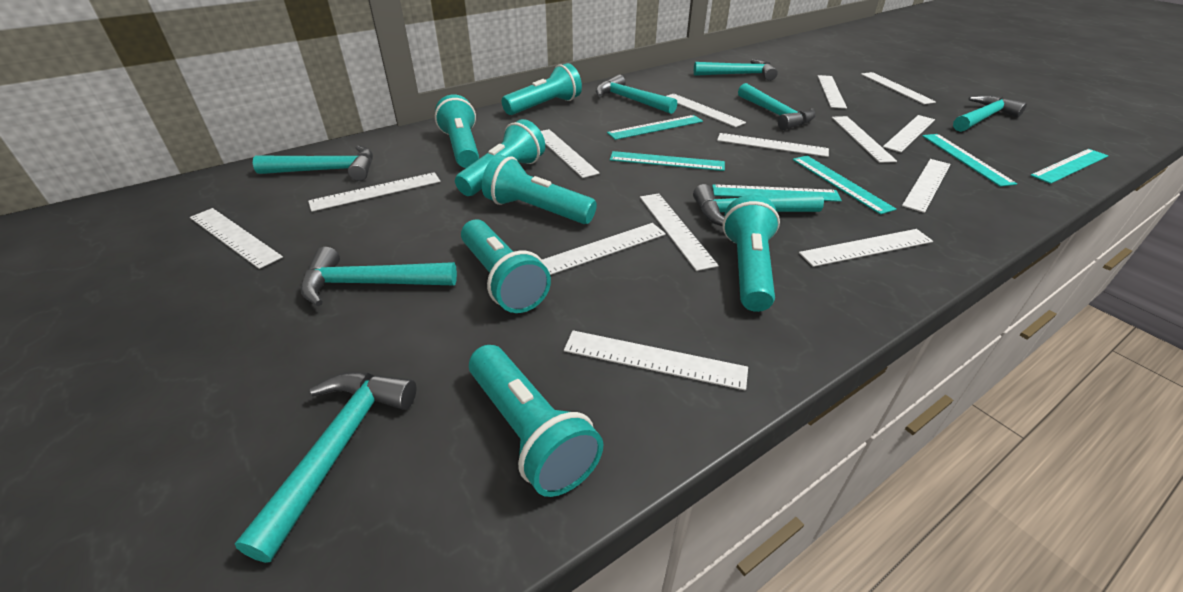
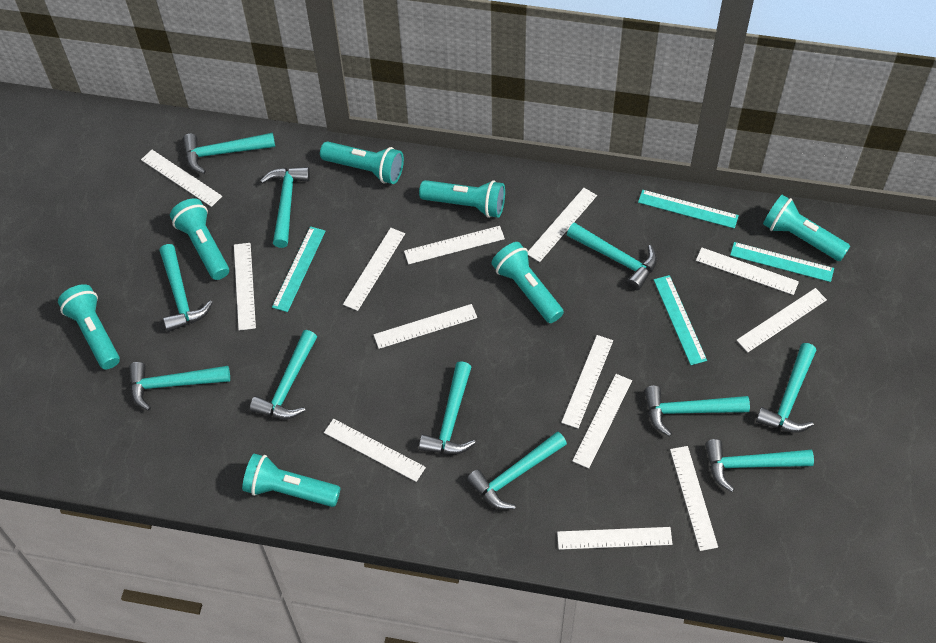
turquoise hammer: [235,372,416,563] [253,145,373,181] [301,247,457,306] [596,75,677,114] [693,184,824,226] [694,59,778,81] [738,83,816,130] [953,95,1027,132] = 8 -> [129,362,230,411] [159,244,213,332] [183,133,275,174] [250,330,317,419] [260,167,310,248] [419,361,476,454] [467,431,567,510] [567,222,657,290] [645,386,750,437] [705,439,814,492] [756,343,816,433] = 11
turquoise ruler: [607,115,703,140] [610,151,725,171] [712,184,842,202] [793,156,896,215] [922,134,1017,187] [1030,149,1108,184] = 6 -> [272,226,325,312] [638,190,739,229] [654,275,707,365] [730,242,834,282] = 4
white ruler: [190,208,283,269] [308,172,441,212] [541,129,600,178] [542,223,666,275] [564,330,748,391] [640,193,719,271] [667,94,746,127] [717,133,829,157] [799,229,933,267] [818,75,847,109] [832,116,897,163] [861,72,936,104] [883,115,935,153] [902,159,951,213] = 14 -> [141,150,222,207] [234,243,256,331] [324,419,426,482] [343,228,405,311] [374,304,477,349] [404,226,505,264] [528,188,597,262] [557,527,672,550] [561,335,613,428] [573,374,632,468] [670,446,718,551] [696,247,799,295] [737,288,827,352] = 13

